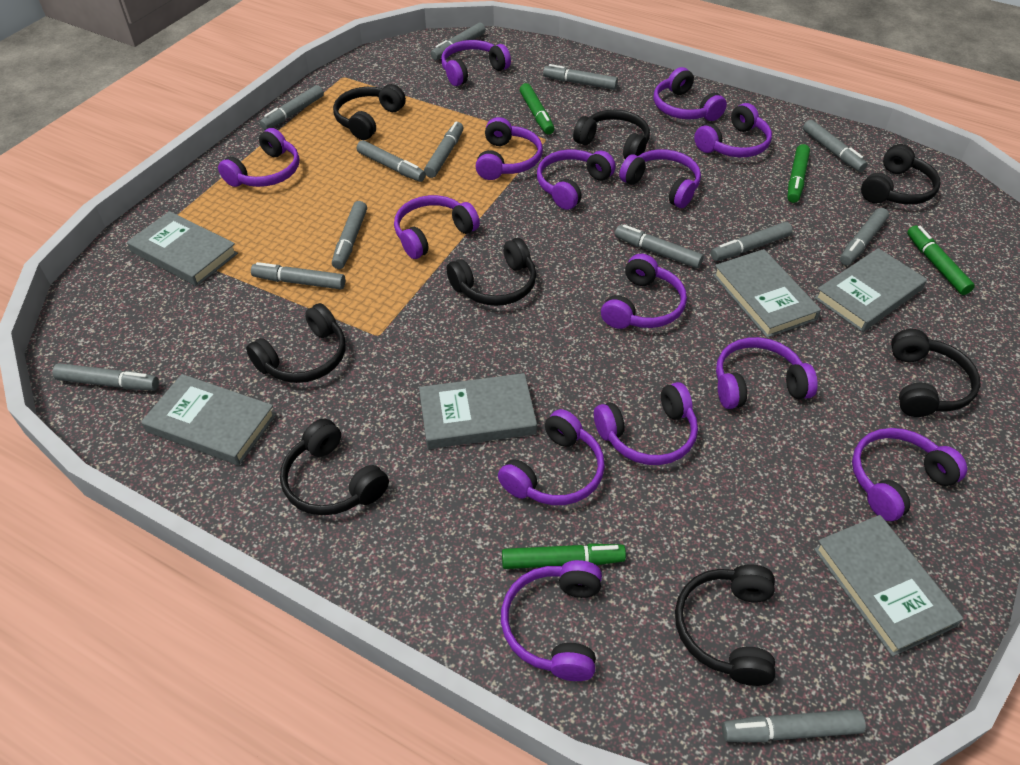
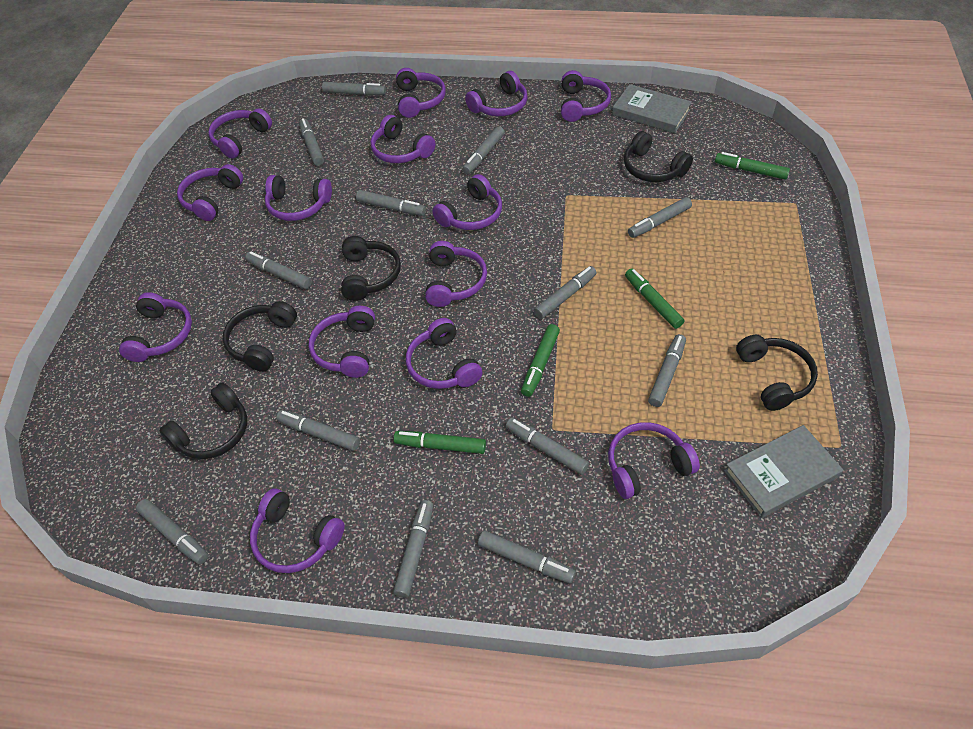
black headphones: [246,303,346,383] [280,419,389,515] [333,84,406,140] [447,238,536,306] [573,110,650,159] [675,564,776,686] [861,144,941,205] [891,329,980,417] = 8 -> [159,382,247,459] [223,301,297,372] [341,236,401,301] [624,131,693,182] [736,335,818,411] = 5
grey book: [127,211,238,286] [141,374,276,465] [419,373,537,449] [713,249,821,338] [814,248,927,332] [814,515,964,657] = 6 -> [612,84,692,133] [724,425,843,518] = 2

